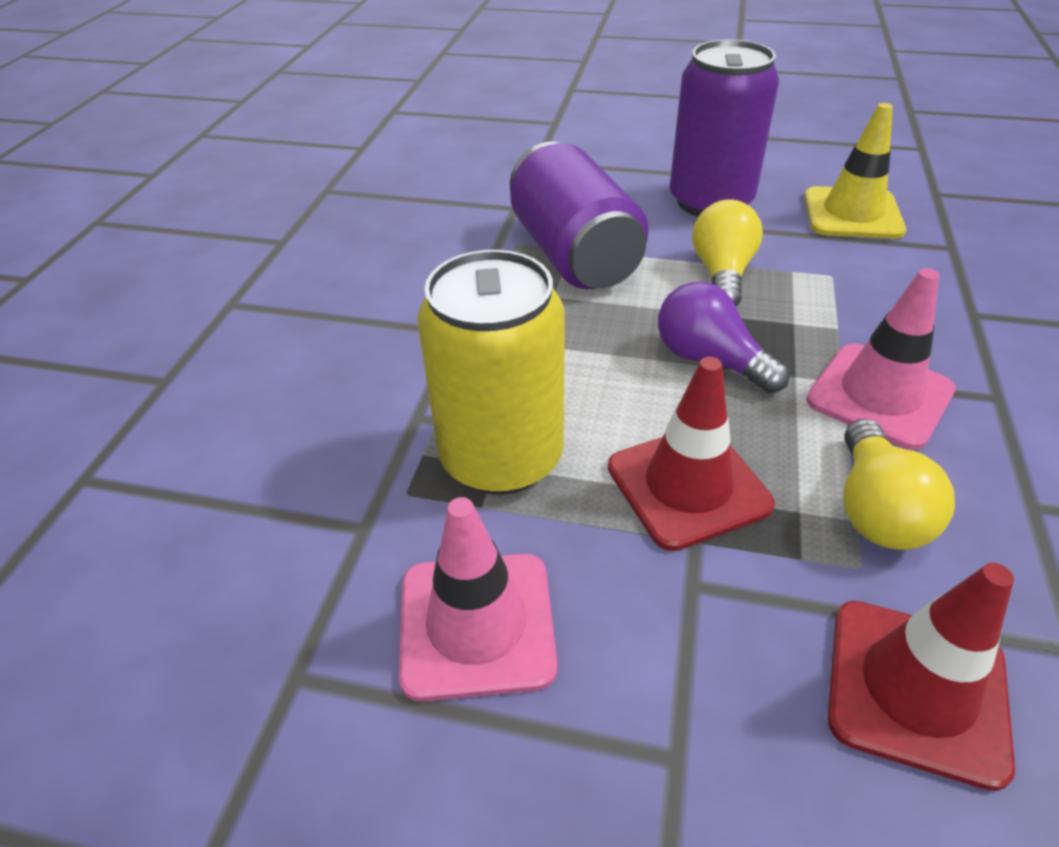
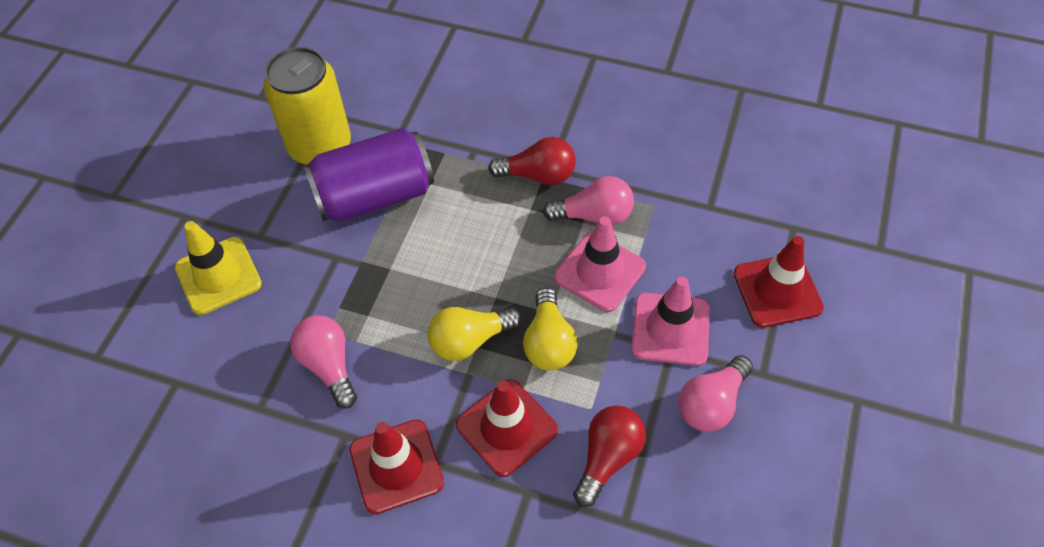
pink light bulb: none = 0 -> [290,315,357,408] [543,176,634,225] [678,355,753,432] = 3
purple can: [510,142,649,289] [670,39,779,217] = 2 -> [303,128,434,222] = 1
purple light bulb: [658,282,789,393] = 1 -> none = 0
red light bulb: none = 0 -> [488,137,576,185] [573,406,646,507] = 2
red traffic cone: [608,357,775,551] [828,563,1015,791] = 2 -> [349,419,444,514] [456,379,558,477] [733,236,824,328] = 3

